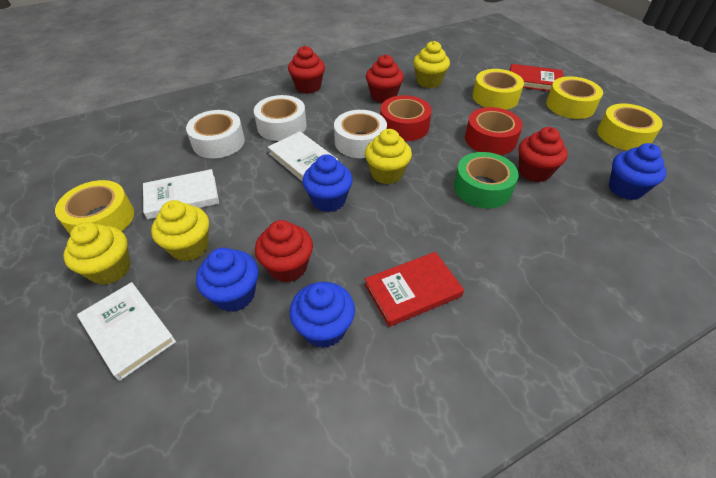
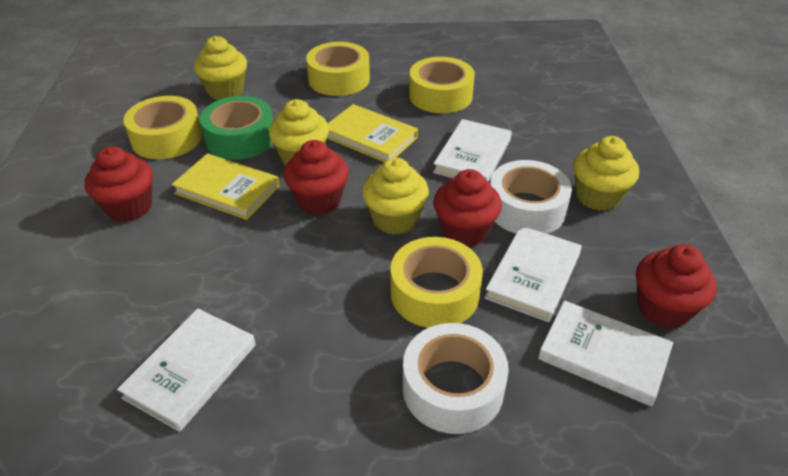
blue cupcake: [196,248,258,312] [290,282,355,348] [302,154,353,212] [609,143,667,200] = 4 -> none = 0
red book: [365,252,464,327] [510,64,563,91] = 2 -> none = 0
red tape: [380,95,432,141] [465,107,523,155] = 2 -> none = 0
white book: [77,282,176,381] [143,169,219,219] [268,131,338,181] = 3 -> [117,308,256,432] [433,119,512,182] [484,226,582,322] [538,300,673,406] = 4
white tape: [186,110,245,158] [254,95,307,141] [334,110,387,158] = 3 -> [403,323,509,434] [490,160,572,234] = 2
yellow book: none = 0 -> [172,153,280,220] [327,104,418,162] = 2

